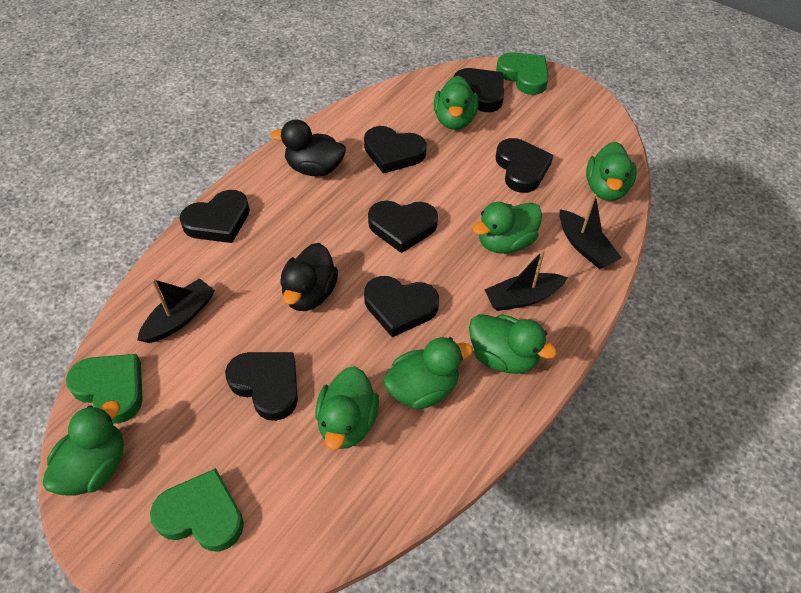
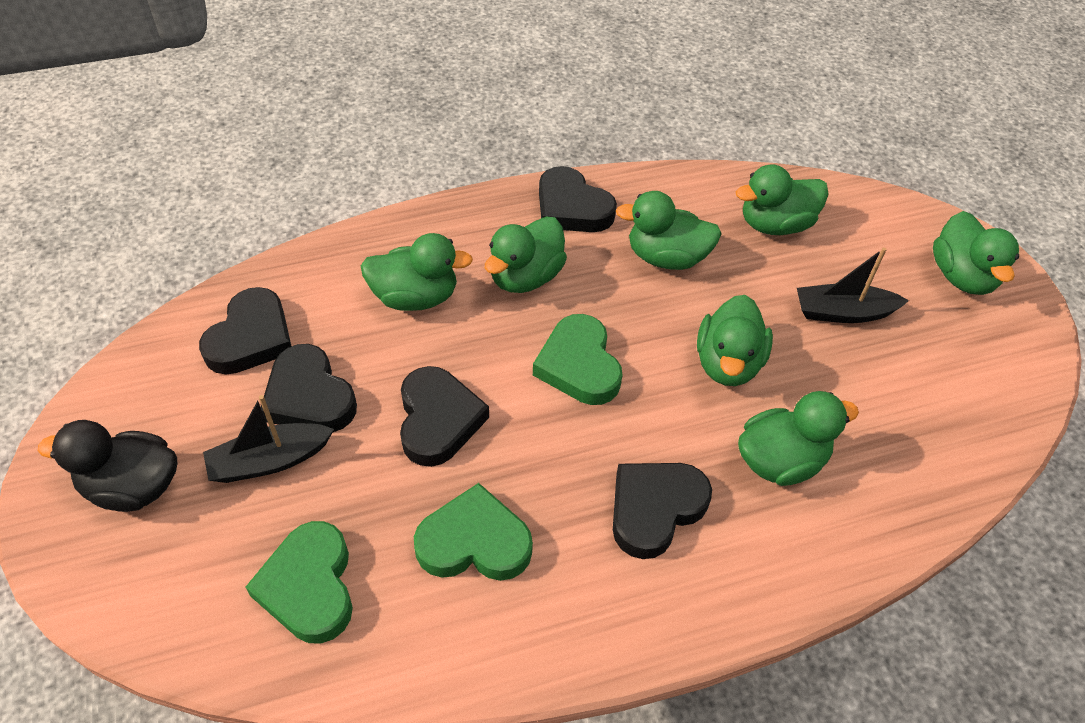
black boat: [137,278,215,343] [484,250,568,311] [559,194,622,269] = 3 -> [203,395,334,483] [797,247,909,323] = 2
black duck: [271,119,346,176] [280,243,338,311] = 2 -> [38,420,177,512] = 1
black heart: [179,190,250,243] [225,352,298,421] [364,126,427,174] [364,276,439,337] [368,201,438,253] [454,68,504,112] [496,138,553,193] = 7 -> [199,287,291,375] [261,344,357,432] [400,366,489,467] [539,166,617,232] [613,463,712,559] = 5

